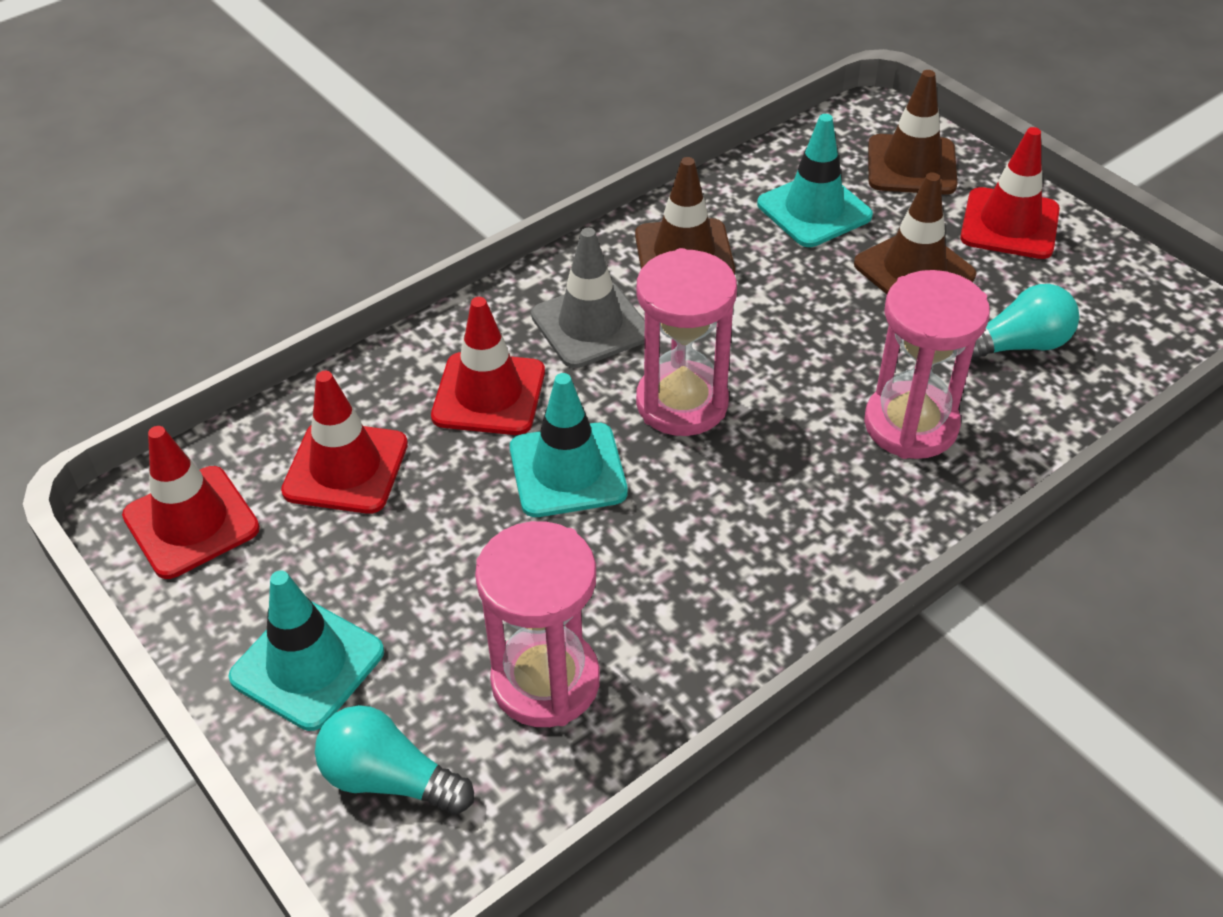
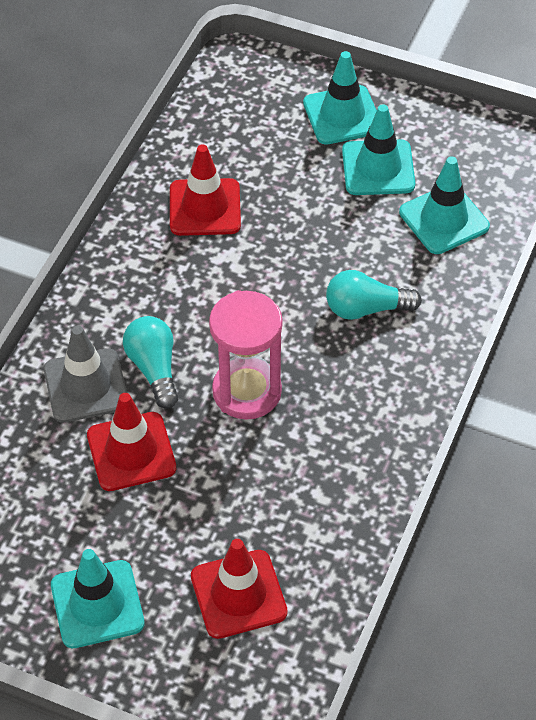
brown traffic cone: [635,157,735,275] [854,172,976,294] [868,70,958,195] = 3 -> none = 0
pink hourglass: [475,521,600,727] [636,248,737,436] [864,270,990,459] = 3 -> [209,290,283,420] = 1
red traffic cone: [122,426,260,579] [281,371,408,514] [431,297,545,435] [960,127,1060,259] = 4 -> [87,393,177,491] [170,144,241,236] [191,539,288,639] = 3
turquoise traffic cone: [228,571,384,731] [510,373,628,517] [757,114,873,247] = 3 -> [51,549,145,648] [303,51,377,145] [342,104,415,195] [399,156,490,254] = 4

